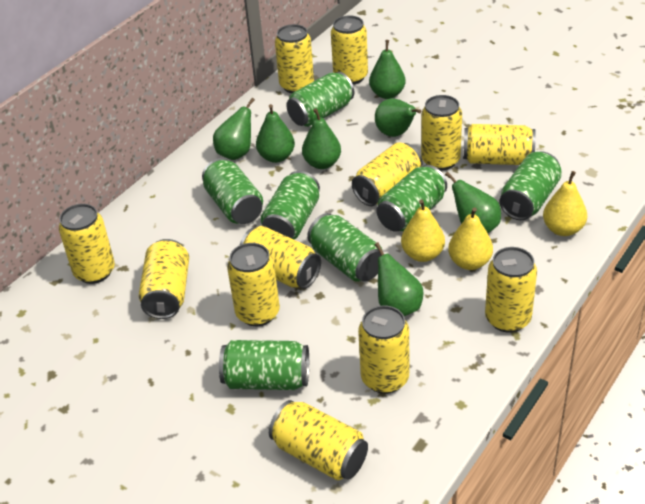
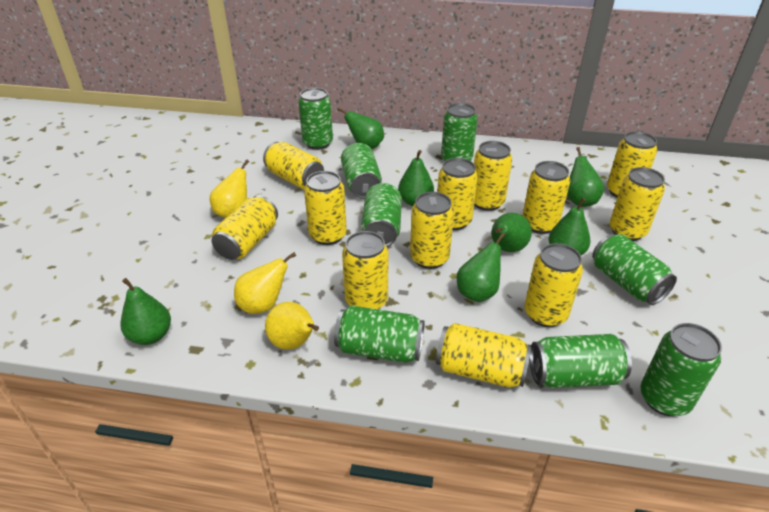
green can: [202,158,263,224] [219,340,309,390] [261,171,320,239] [286,72,354,127] [307,213,382,282] [376,165,447,232] [500,151,562,220] = 7 -> [298,88,333,150] [334,305,425,363] [341,143,382,199] [361,183,402,247] [441,103,478,162] [530,334,632,388] [592,234,677,305] [640,323,722,416] = 8

